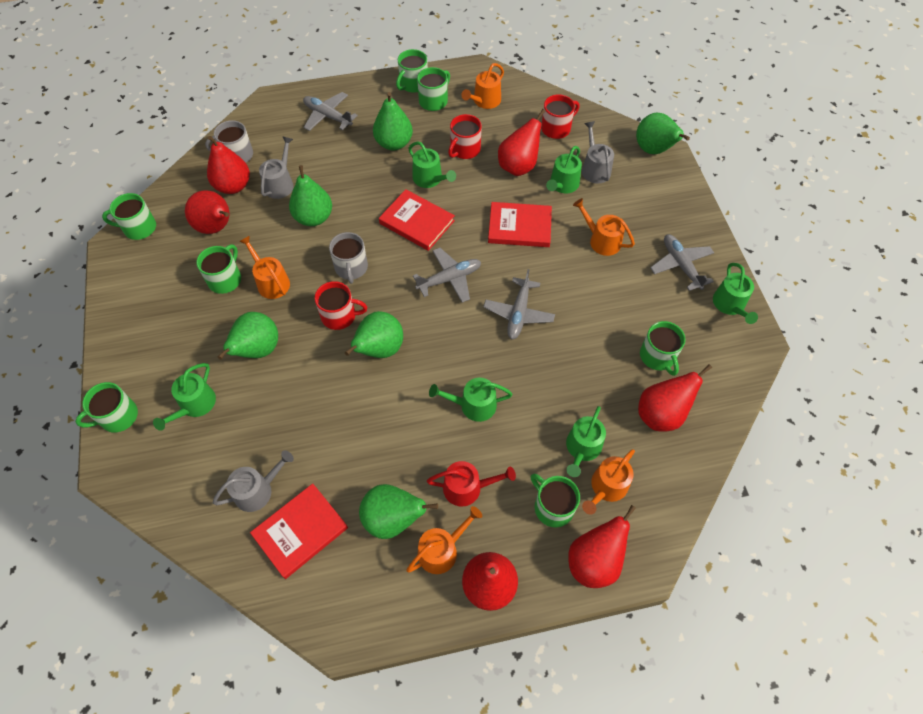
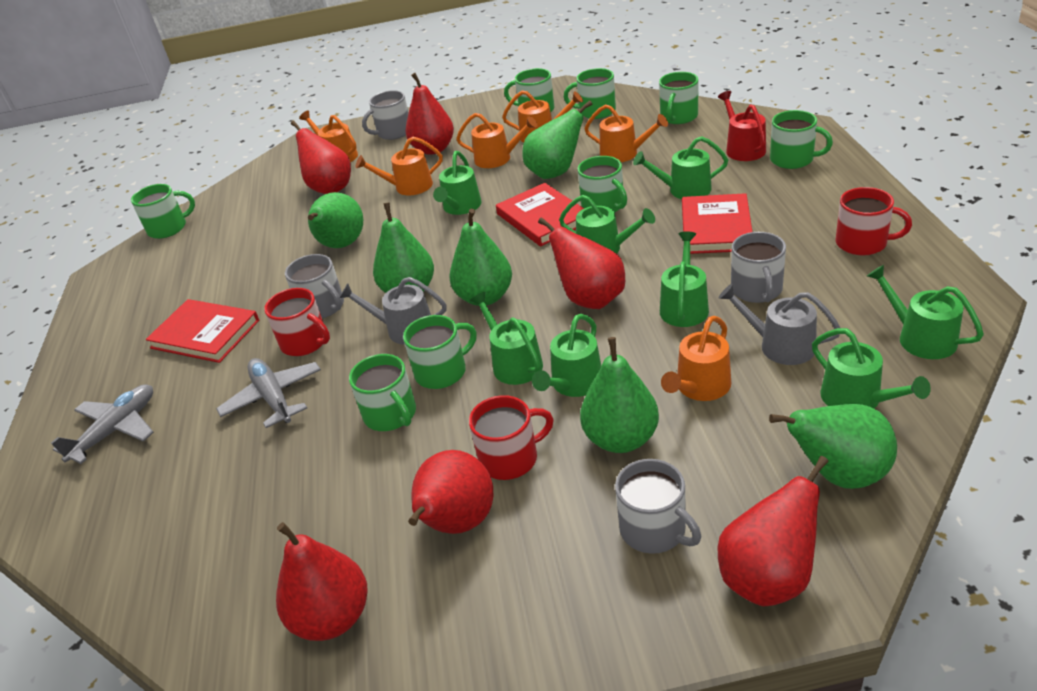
green mug: [75,382,138,432] [102,193,156,240] [196,244,241,294] [396,49,428,93] [417,67,450,111] [531,474,580,528] [640,321,686,376] = 7 -> [131,184,195,239] [349,354,416,431] [403,315,477,389] [504,68,554,112] [564,68,616,119] [577,156,627,212] [659,72,698,124] [770,110,833,169] = 8
green watering can: [153,363,216,431] [408,141,456,188] [429,378,513,422] [546,146,582,193] [566,406,606,477] [713,263,758,324] = 6 -> [433,151,482,215] [470,292,543,385] [532,314,601,397] [559,195,655,254] [633,136,728,199] [660,231,709,327] [812,328,931,408] [867,265,984,359] = 8
grey mug: [205,120,253,162] [329,232,368,284] = 2 -> [285,254,344,318] [362,90,409,140] [615,459,701,554] [731,232,786,303] = 4
grey plane: [303,92,358,131] [413,248,481,303] [483,269,555,339] [650,234,714,291] = 4 -> [51,384,154,464] [216,358,321,428] = 2
grey watering can: [212,450,294,512] [259,136,294,199] [582,121,614,184] = 3 -> [339,277,447,345] [719,284,840,365] = 2
orange watering can: [239,235,290,299] [406,506,482,574] [461,63,504,109] [573,198,635,256] [582,449,635,515] = 5 -> [299,110,358,162] [356,137,443,196] [456,113,538,168] [502,91,583,143] [584,104,668,162] [661,316,731,401] = 6

